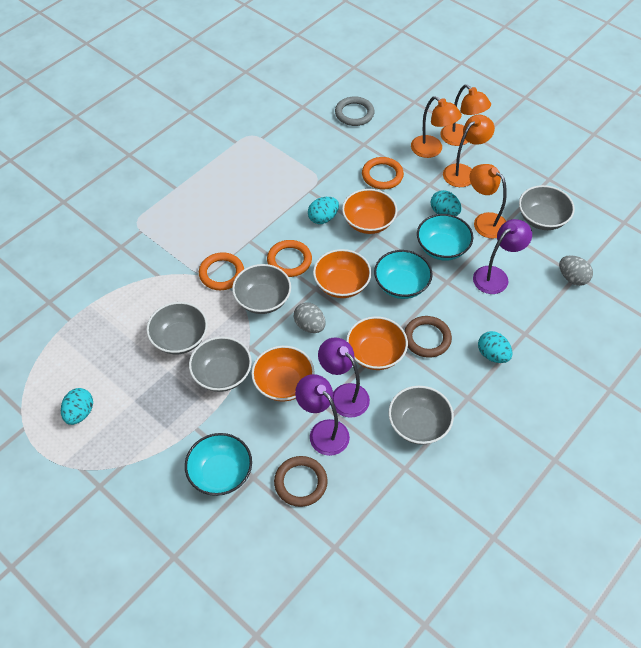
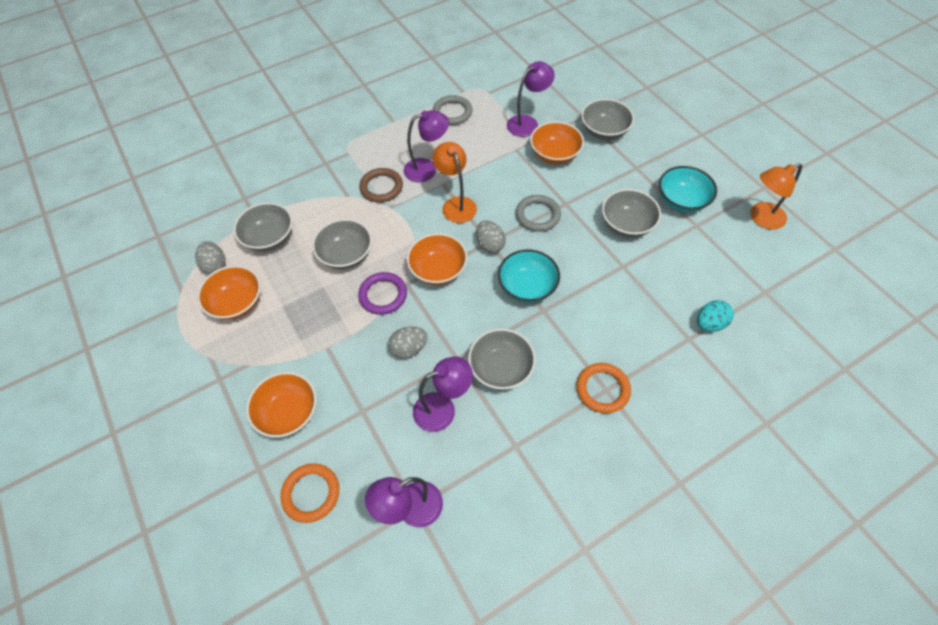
brown ring: [274,456,328,507] [404,316,452,358] = 2 -> [359,168,403,202] = 1
grey egg: [294,302,325,333] [559,255,593,286] = 2 -> [195,241,226,275] [388,326,428,358] [476,220,506,253] = 3
grey ring: [335,96,374,126] = 1 -> [433,95,472,125] [516,195,561,232] = 2
orange lamp: [411,96,462,158] [440,84,491,146] [443,115,495,187] [470,164,507,238] = 4 -> [432,142,477,223] [751,163,802,230] = 2
orange ring: [199,252,244,290] [267,240,312,277] [362,157,404,190] = 3 -> [280,463,339,523] [577,363,631,413] = 2
purple lamp: [295,374,350,456] [318,337,370,418] [473,219,532,294] = 3 -> [365,477,443,528] [404,110,449,183] [413,357,473,432] [507,61,555,137] = 4
purple ring: none = 0 -> [358,272,407,315] = 1
turquoise bowl: [185,433,252,496] [374,250,433,299] [417,214,473,261] = 3 -> [498,249,560,303] [659,166,717,213] = 2
turquoise egg: [61,388,93,425] [308,197,339,224] [431,190,462,216] [478,331,513,363] = 4 -> [697,300,734,332] = 1

